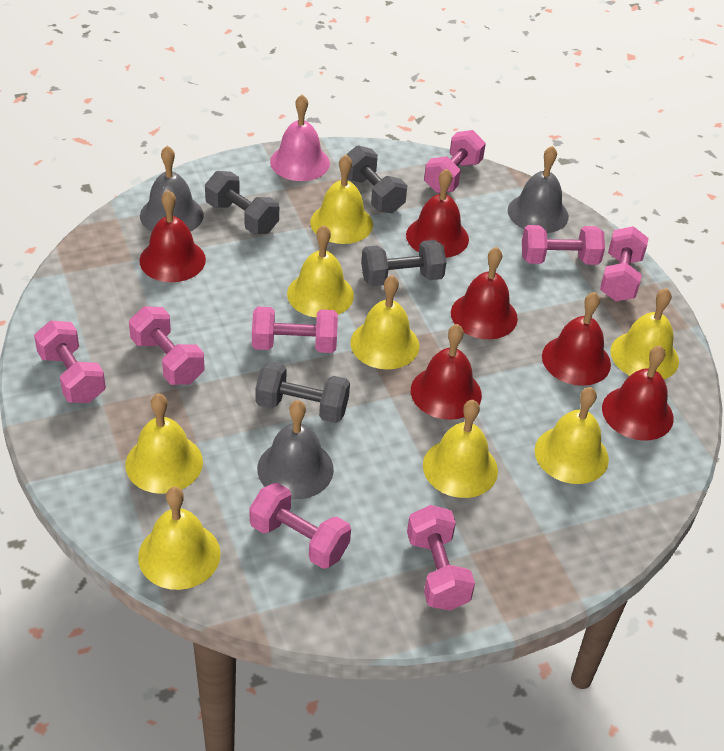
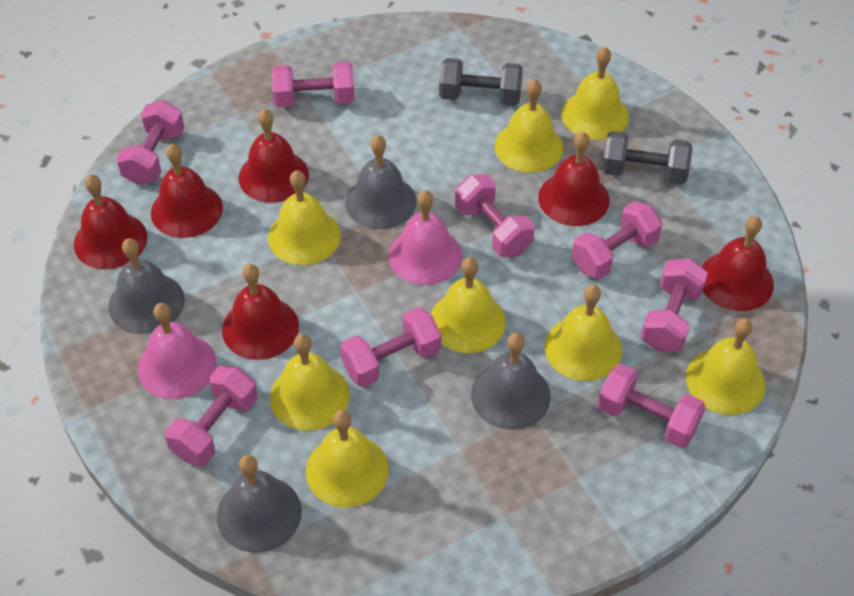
grey bell: [140,146,204,232] [257,400,334,499] [508,146,569,233] = 3 -> [108,238,185,334] [217,455,302,553] [345,135,416,229] [471,333,551,430] = 4
grey dumbbell: [205,171,279,234] [255,362,350,423] [346,145,407,213] [361,240,446,286] = 4 -> [439,58,523,105] [602,131,692,184] = 2
pink bell: [270,94,330,181] = 1 -> [138,303,217,399] [389,190,462,285] = 2

